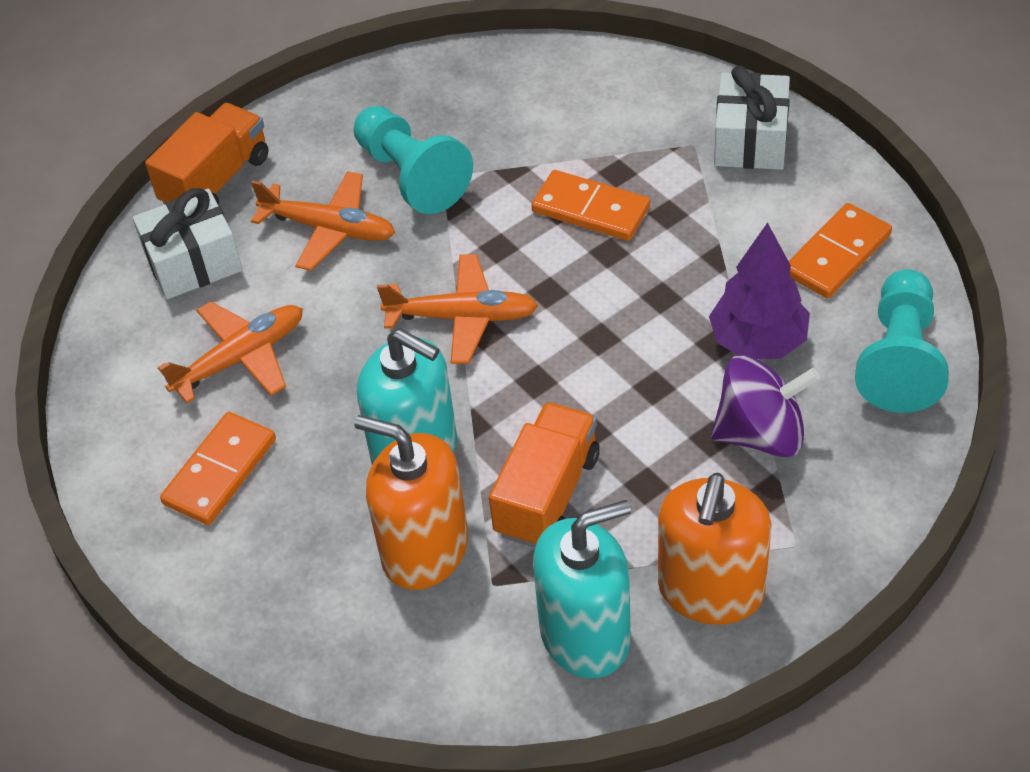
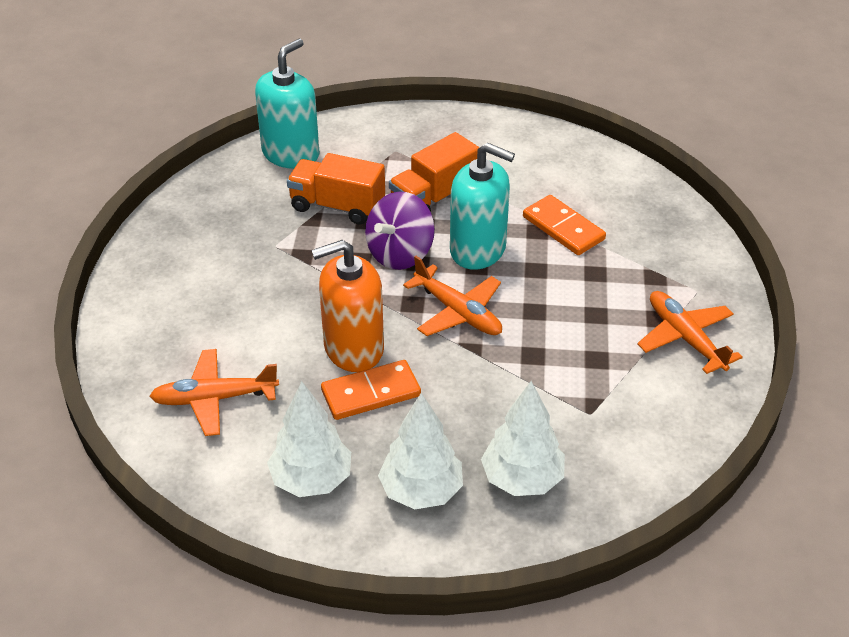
orange domino: [160,412,276,525] [532,170,650,241] [789,203,892,298] = 3 -> [321,360,421,420] [523,195,606,255] = 2
orange soap dispenser: [354,415,468,590] [658,473,771,625] = 2 -> [311,240,384,372] = 1
purple tree: [709,222,810,359] = 1 -> none = 0
turquoise pawn: [354,106,473,214] [855,269,949,413] = 2 -> none = 0
white gift: [133,188,243,299] [714,65,790,170] = 2 -> none = 0
white tree: none = 0 -> [267,381,351,497] [378,393,463,509] [481,381,565,496] = 3

